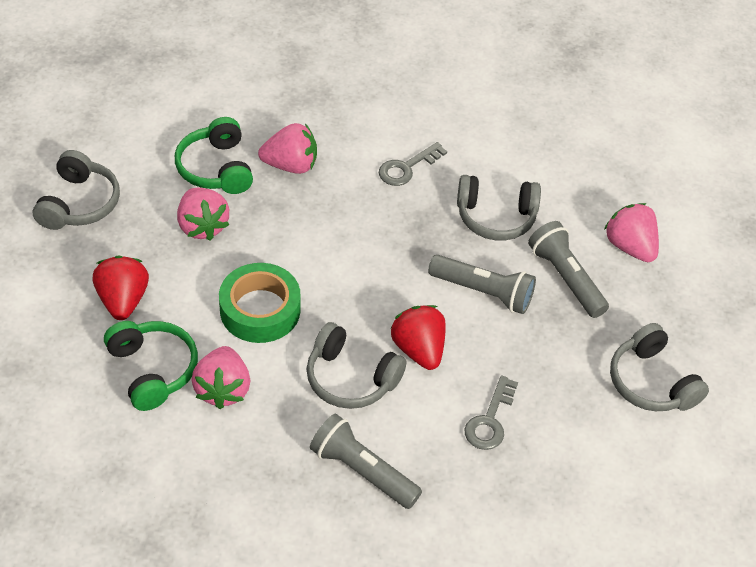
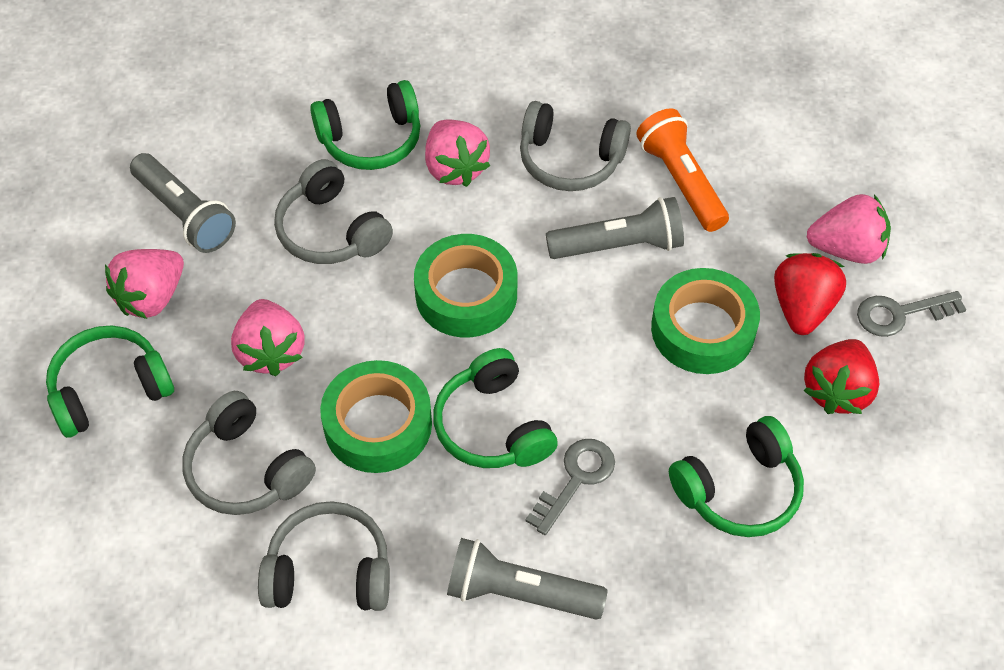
green headphones: [104,321,198,411] [175,117,253,194] = 2 -> [46,326,174,438] [310,80,421,170] [433,348,558,468] [669,416,804,537] = 4
green tape: [219,263,301,343] = 1 -> [320,360,432,473] [414,234,518,337] [651,268,760,374] = 3
orange flashlight: none = 0 -> [636,108,729,232] = 1

